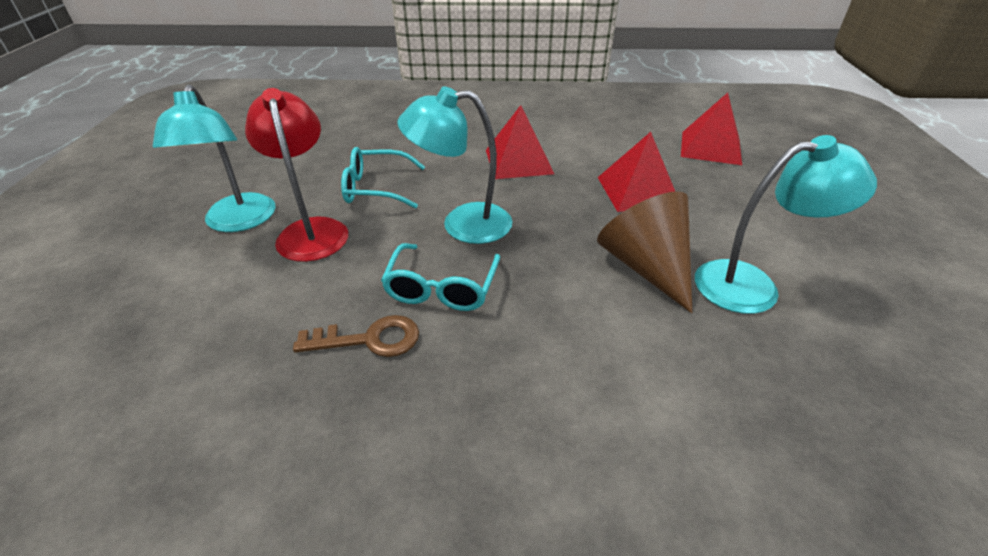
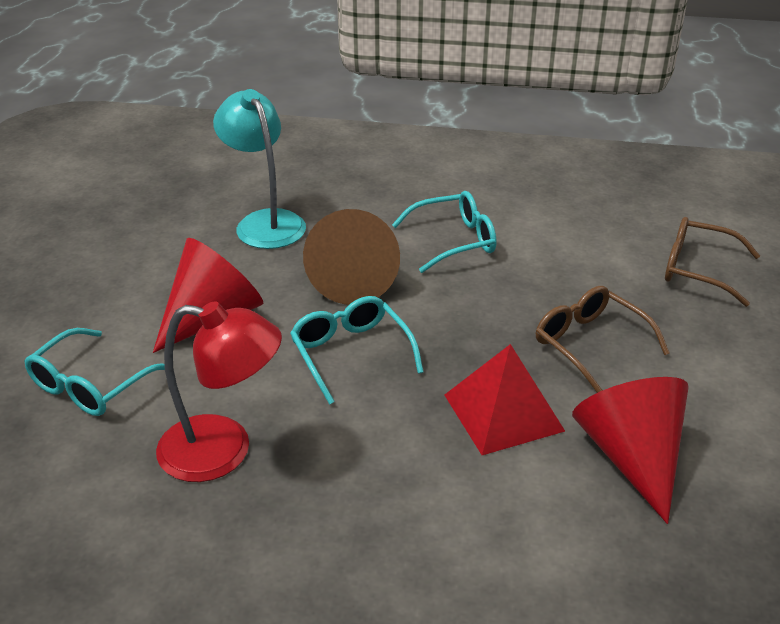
brown glasses: none = 0 -> [536,286,670,393] [665,217,760,307] = 2
brown key: [293,315,419,357] = 1 -> none = 0
red cone: none = 0 -> [153,238,263,353] [572,377,689,524] = 2
red pyramid: [486,105,554,179] [598,132,675,212] [681,93,742,165] = 3 -> [445,344,565,455] = 1
turquoise glasses: [341,147,425,209] [381,243,500,311] = 2 -> [24,328,165,416] [290,296,424,405] [392,191,497,273] = 3
turquoise lamp: [153,84,275,232] [398,86,512,244] [695,135,877,314] = 3 -> [213,89,306,249] = 1

